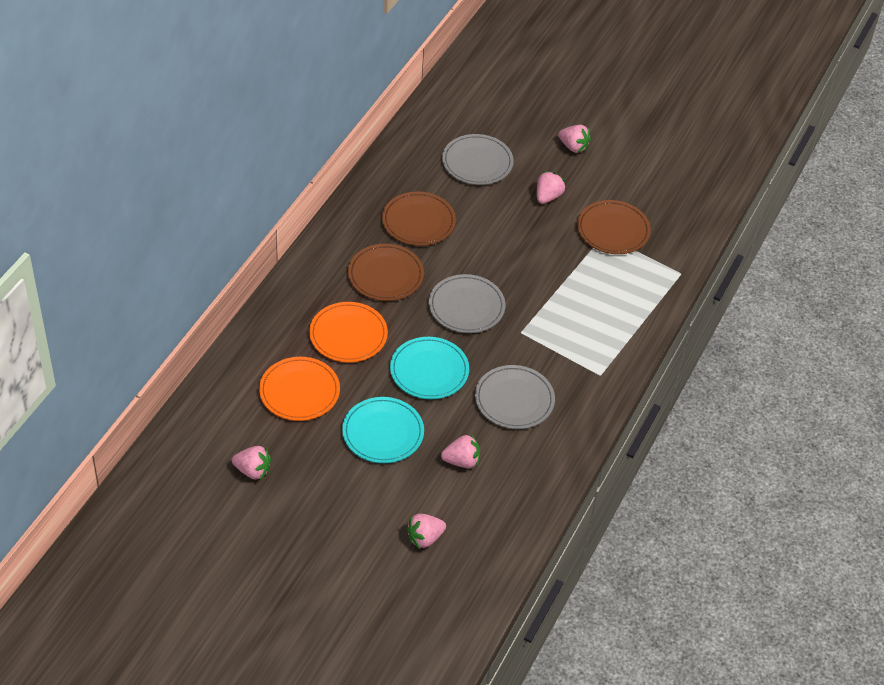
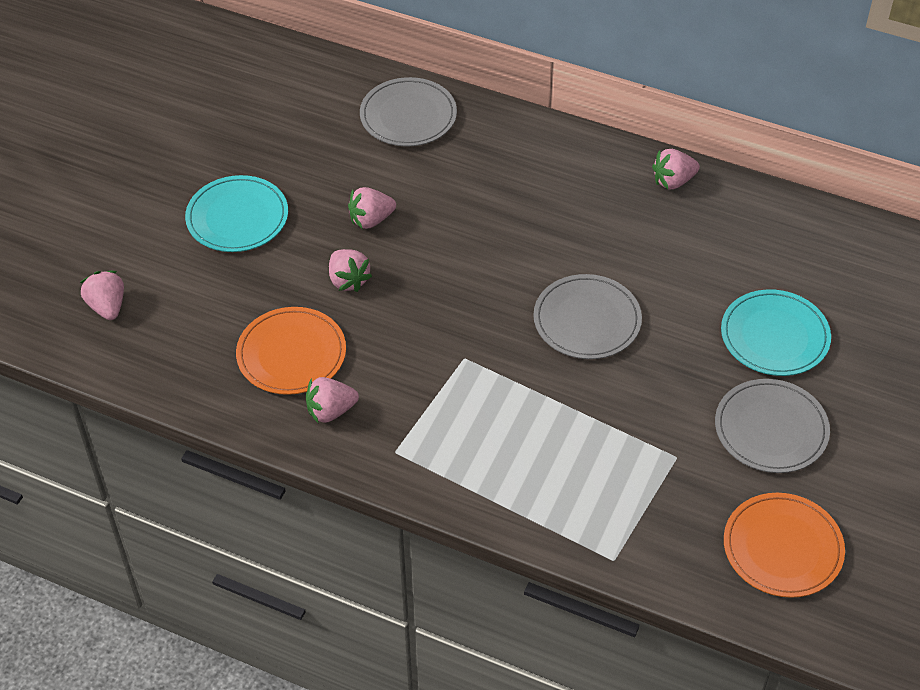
brown plate: [348,244,424,301] [382,191,456,246] [577,200,651,254] = 3 -> none = 0

